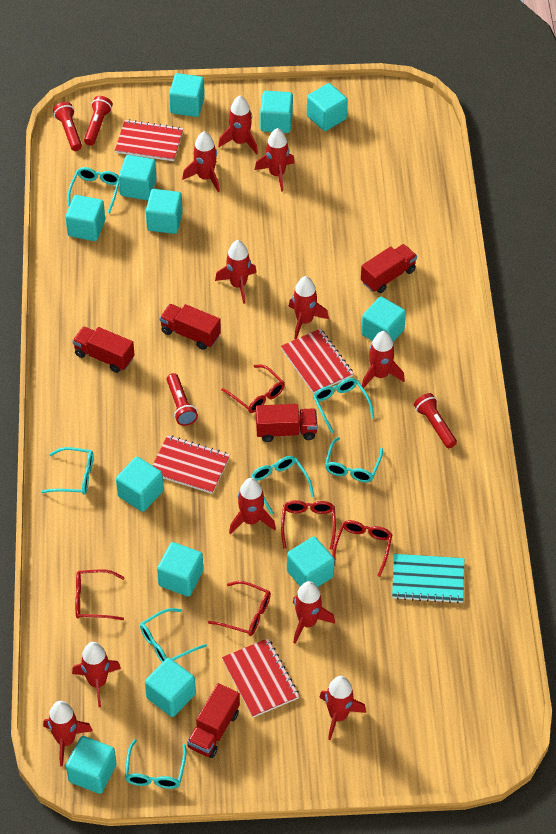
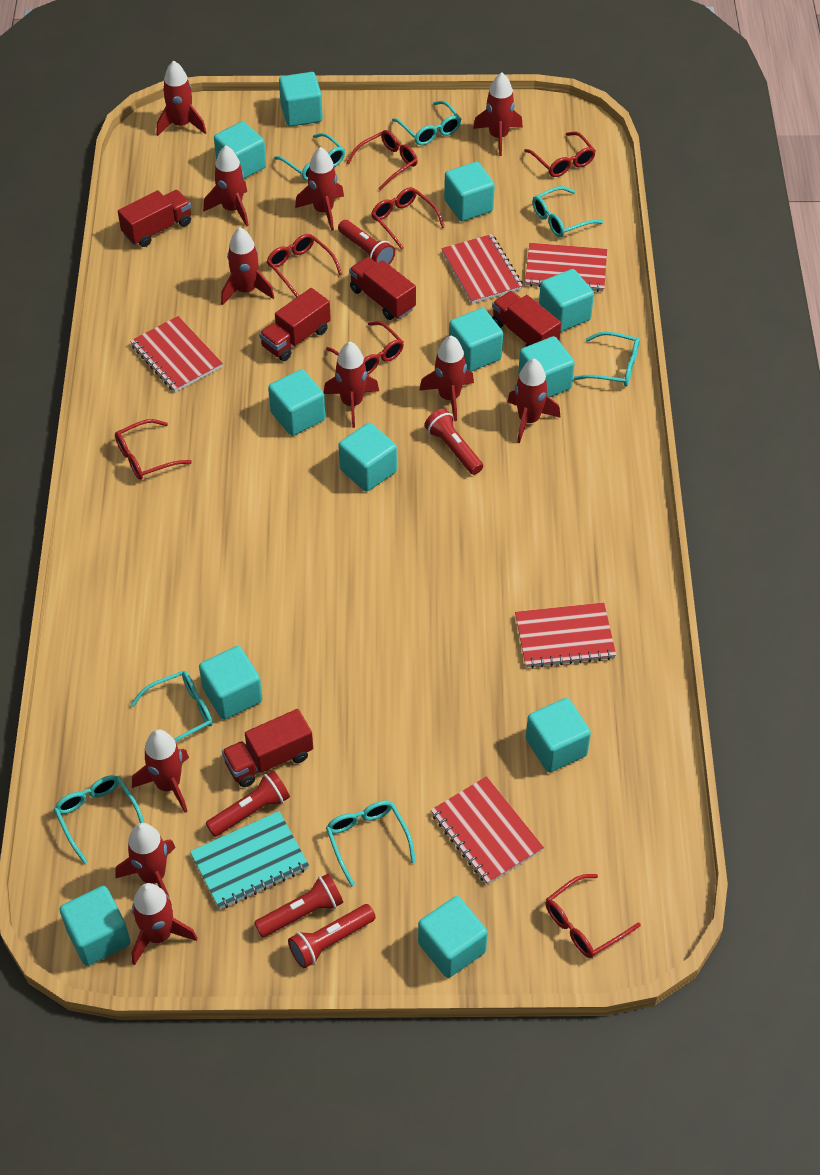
red flashlight: [53,102,82,151] [84,96,113,146] [166,373,198,426] [414,393,457,448] = 4 -> [206,771,290,837] [254,874,343,937] [288,904,376,968] [338,220,395,264] [424,409,483,475] = 5
red glasses: [75,569,125,620] [208,581,271,636] [221,365,285,413] [281,500,336,550] [332,520,392,577] = 5 -> [115,419,192,480] [267,234,342,298] [326,321,404,375] [347,130,418,191] [371,187,445,250] [524,132,596,177] [546,874,641,958] = 7
red notebook: [115,119,183,161] [152,435,230,494] [222,638,299,718] [281,328,354,394] = 4 -> [130,316,223,392] [431,776,544,885] [441,234,523,304] [515,602,616,668] [525,243,607,292] = 5

